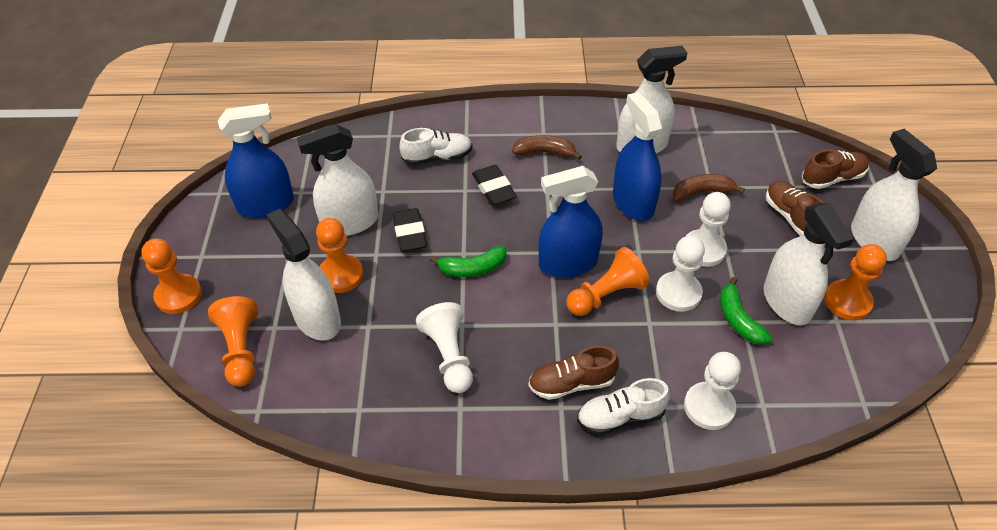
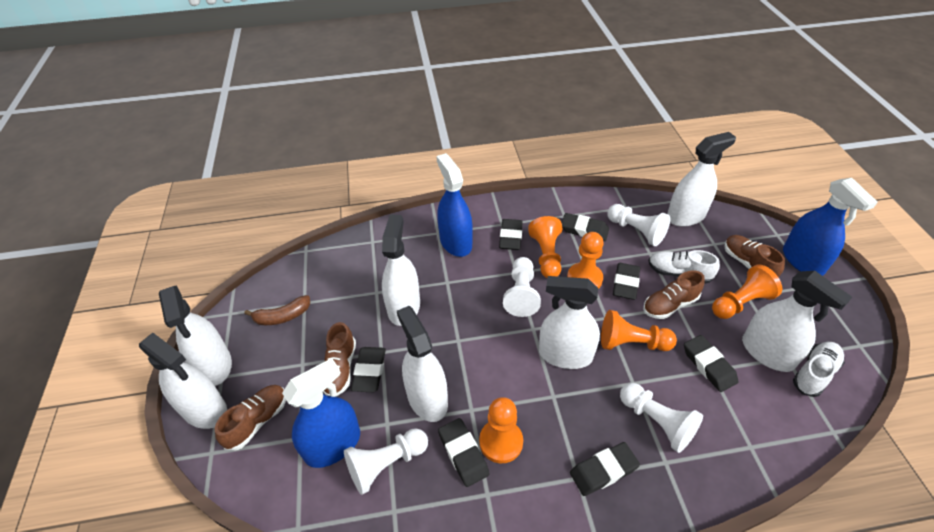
black eraser: [393,208,427,252] [472,165,517,206] = 2 -> [351,347,386,392] [438,418,490,487] [499,219,523,250] [562,213,609,241] [570,442,640,496] [613,263,640,300] [684,335,738,392] = 7
brown banana: [512,135,582,160] [673,174,745,201] = 2 -> [244,295,310,325] = 1
brown shoe: [528,346,619,400] [766,181,823,236] [802,150,869,189] = 3 -> [215,385,286,450] [323,322,356,397] [643,270,705,319] [724,235,785,278] = 4
green banana: [430,246,507,277] [720,277,772,345] = 2 -> none = 0
white spray bottle: [267,209,341,341] [297,124,379,236] [616,46,687,154] [764,203,854,325] [851,129,937,261] = 5 -> [139,333,227,429] [159,285,232,386] [382,214,420,326] [397,306,448,422] [539,276,600,369] [667,132,736,227] [742,271,852,372] = 7

